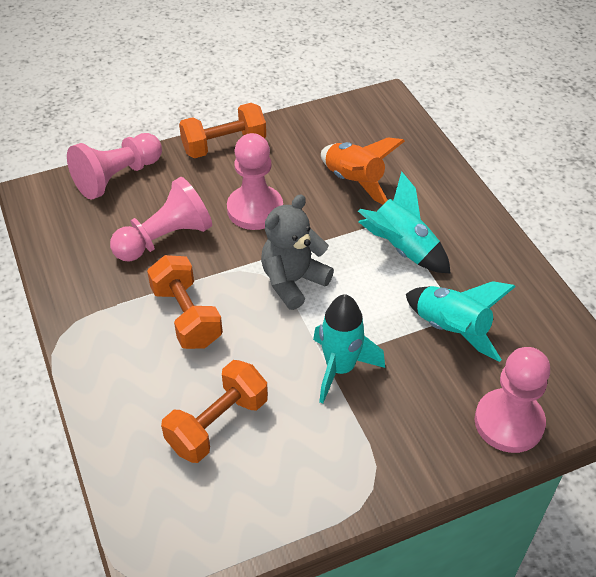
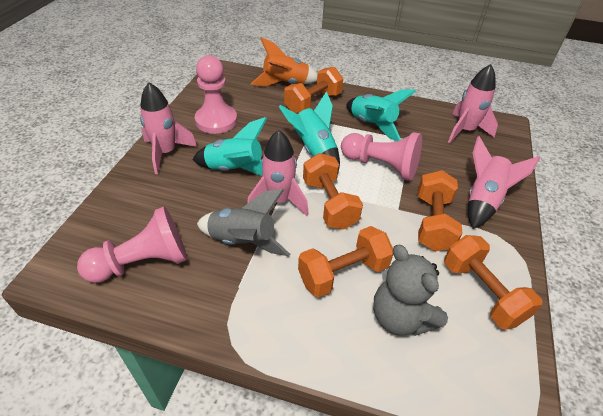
grey rocket: none = 0 -> [197,189,290,256] = 1
orange dumbbell: [147,255,223,349] [161,360,268,463] [179,103,266,158] = 3 -> [284,67,343,114] [298,226,393,297] [303,153,363,230] [418,170,462,251] [444,235,542,330] = 5
pink pawn: [67,133,162,200] [110,177,212,262] [227,133,283,230] [475,347,550,453] = 4 -> [77,206,187,283] [195,55,237,134] [341,132,422,181] = 3
pink rocket: none = 0 -> [140,82,197,174] [247,130,309,216] [448,64,498,143] [468,136,540,229] = 4

